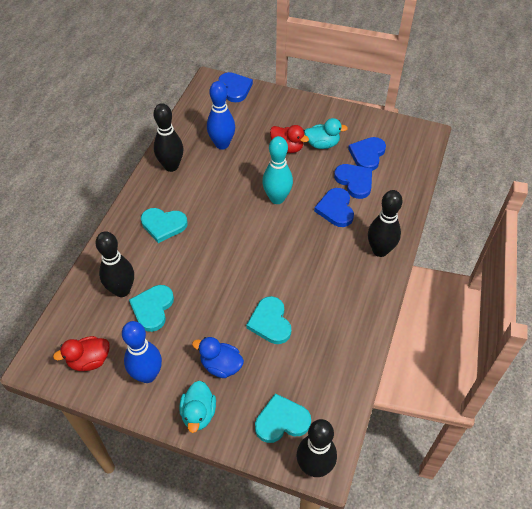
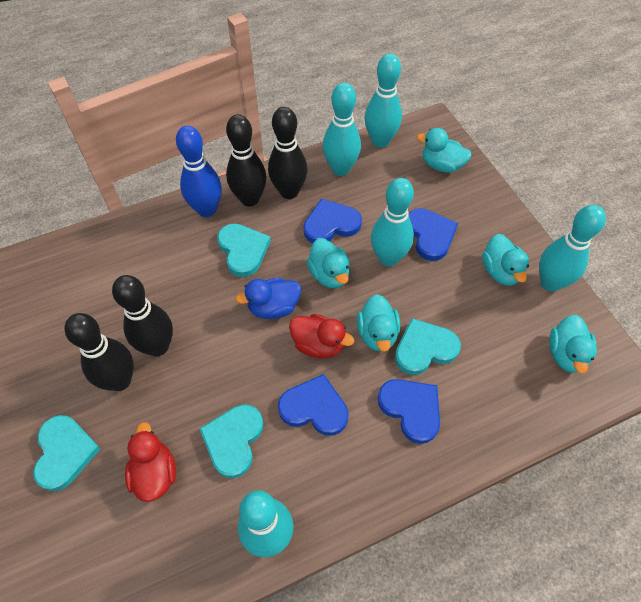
blue bowling pin: [122,321,162,383] [207,81,235,150] = 2 -> [176,126,222,217] = 1
turquoise bowling pin: [262,136,293,204] = 1 -> [238,490,293,557] [323,83,361,176] [365,53,402,148] [371,178,414,266] [539,205,606,292] = 5
turquoise duck: [179,381,216,433] [304,118,348,149] = 2 -> [307,238,350,288] [357,294,400,352] [417,128,472,173] [482,234,529,286] [549,315,597,374] = 5

